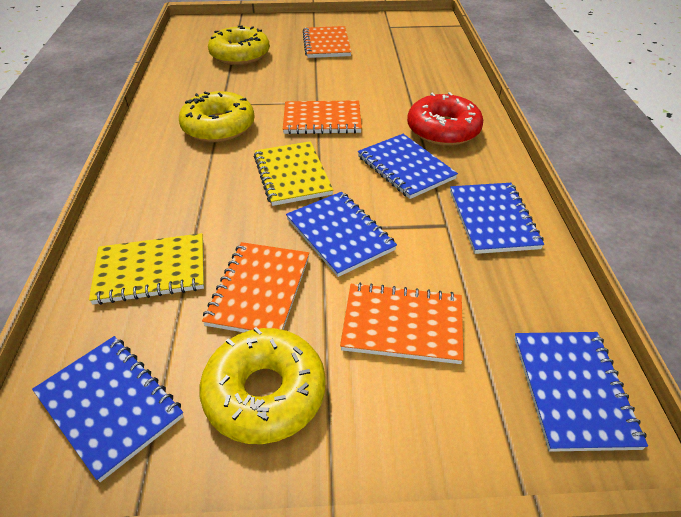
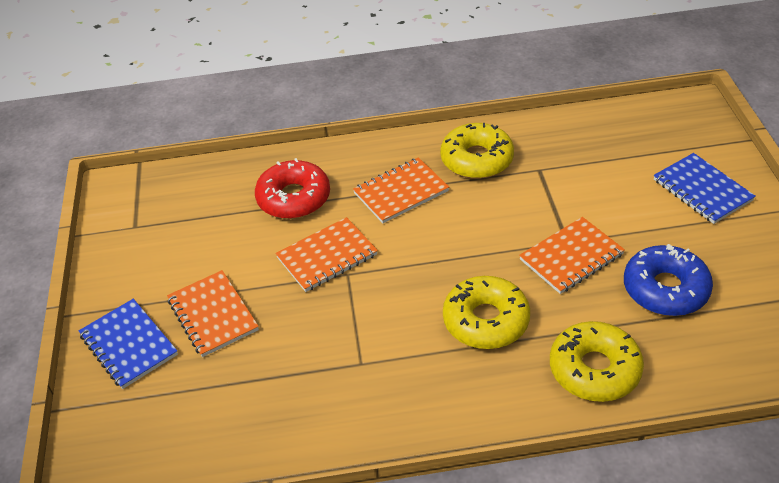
blue donut: none = 0 -> [624,244,713,316] = 1
blue notebook: [32,336,184,482] [286,192,397,277] [358,134,458,199] [450,183,544,254] [514,332,648,452] = 5 -> [79,299,178,389] [654,153,756,224] = 2
yellow notebook: [89,233,204,305] [254,141,333,206] = 2 -> none = 0

